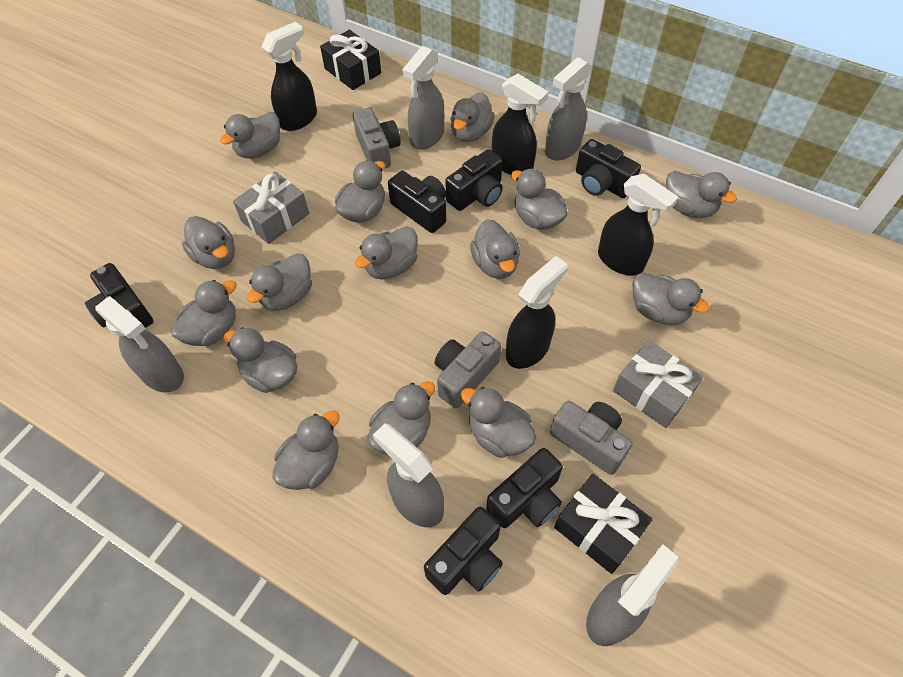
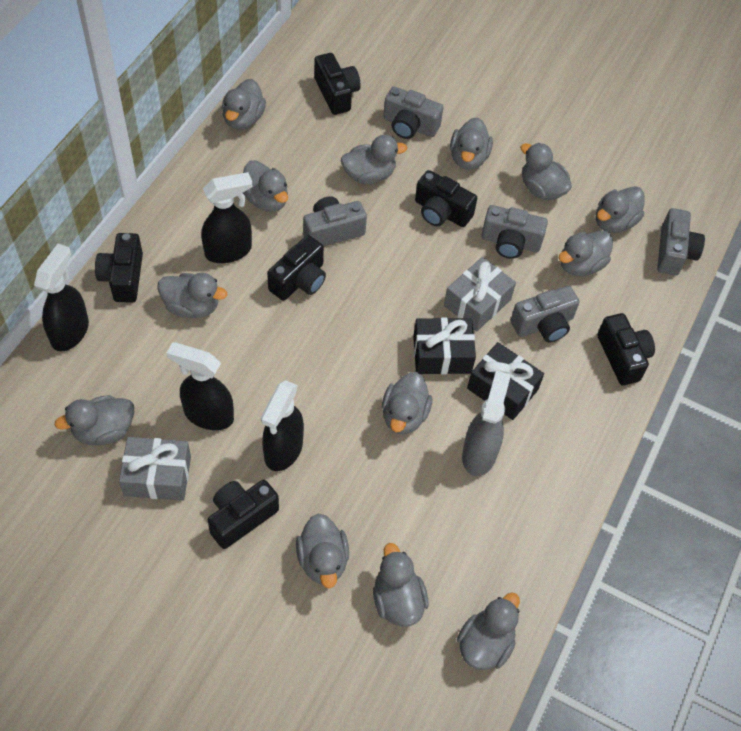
grey camera: [353,107,401,168] [435,331,501,408] [550,400,633,475] = 3 -> [303,196,367,246] [383,87,443,139] [481,205,548,259] [511,286,579,342] [657,208,705,276] = 5
grey duck: [171,280,237,346] [182,216,235,269] [220,112,280,159] [223,327,297,393] [247,253,312,311] [272,411,340,490] [335,161,385,223] [355,226,418,279] [368,381,435,455] [450,92,495,142] [460,387,537,458] [470,219,520,279] [511,169,568,230] [632,272,710,325] [666,171,737,218] = 15 -> [54,395,134,445] [157,273,227,318] [222,79,266,130] [243,160,288,212] [296,514,349,588] [341,135,407,184] [373,543,428,627] [382,372,432,434] [450,117,493,170] [457,592,520,670] [521,143,572,200] [558,231,613,276] [596,186,645,233] = 13
grey spray bottle: [96,296,184,393] [373,423,444,527] [402,46,444,150] [545,57,592,160] [586,544,679,646] = 5 -> [462,371,510,476] = 1

